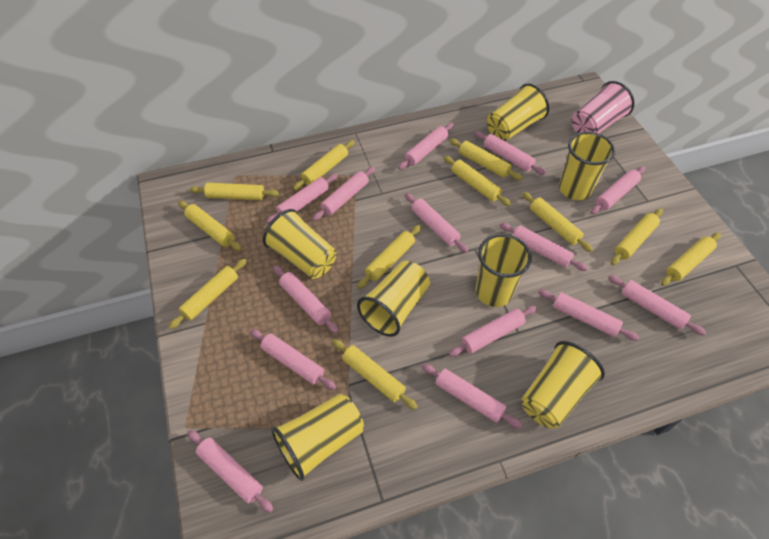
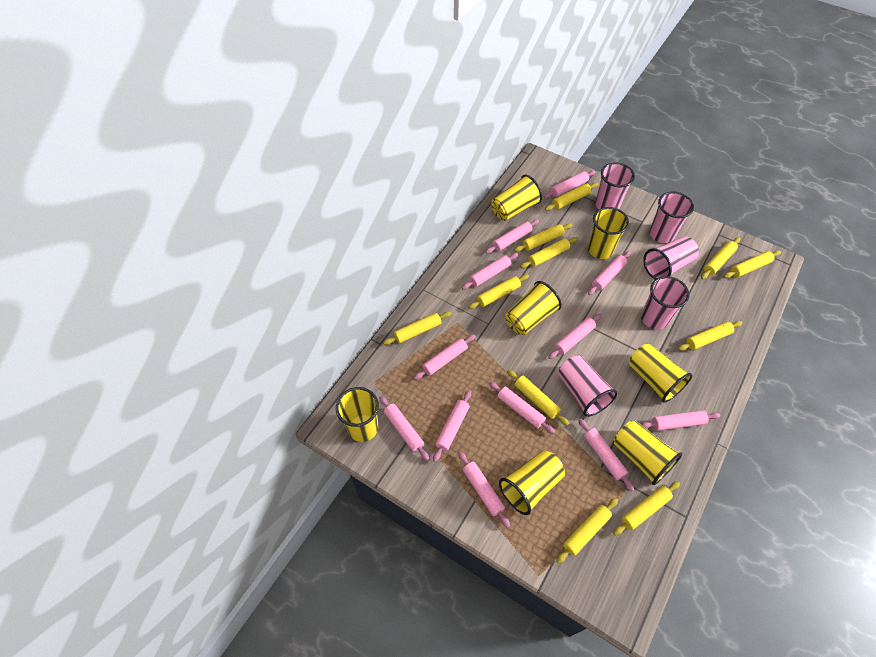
pink cup: [572,81,635,133] = 1 -> [558,356,618,417] [595,162,635,209] [641,276,690,330] [643,236,699,279] [649,192,694,243] = 5
pink rolling pin: [187,430,273,513] [250,329,336,390] [266,174,338,224] [273,266,339,333] [313,167,375,221] [398,123,454,170] [405,193,468,253] [422,364,522,429] [449,306,537,357] [475,131,546,175] [500,223,588,271] [538,289,639,341] [591,166,645,214] [608,275,706,336] = 14 -> [379,396,429,461] [414,334,476,380] [433,390,471,462] [458,452,510,528] [462,253,518,290] [485,219,539,254] [489,381,555,434] [544,170,596,198] [548,314,602,359] [578,419,634,491] [588,251,631,295] [641,410,721,431] = 12

